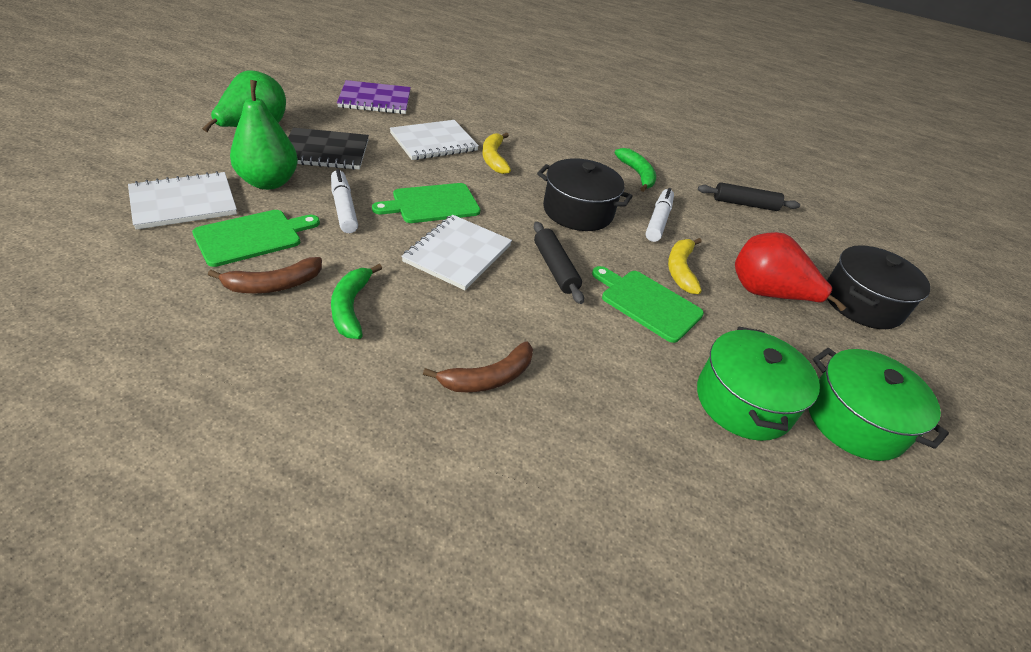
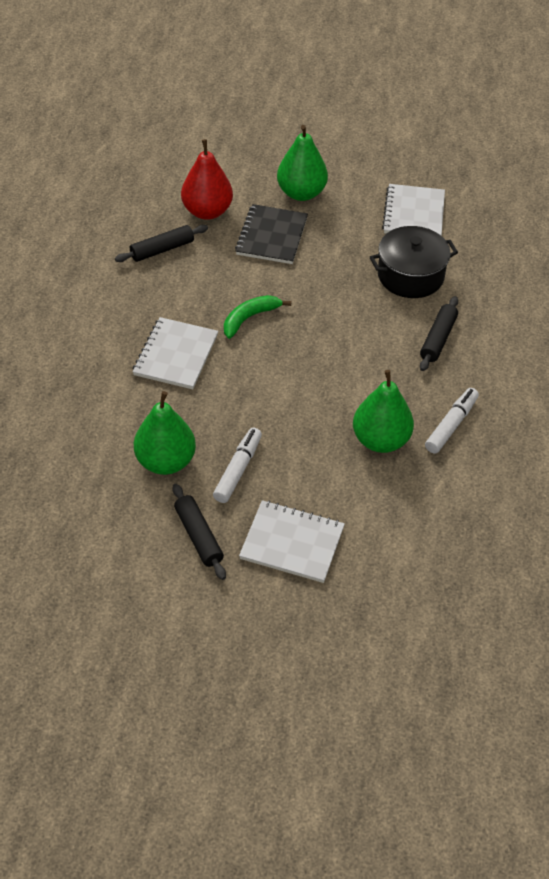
black pot: [537,158,632,231] [827,245,931,329] = 2 -> [370,226,458,298] = 1
black rolling pin: [534,222,584,304] [698,182,800,211] = 2 -> [115,225,208,262] [172,484,226,580] [420,296,458,371] = 3
brown banana: [208,257,322,293] [423,341,533,392] = 2 -> none = 0
green banana: [331,264,382,339] [615,148,656,192] = 2 -> [224,295,291,339] = 1
green cutting board: [192,210,320,267] [372,183,480,223] [592,266,704,343] = 3 -> none = 0
green pear: [202,70,286,132] [230,80,298,190] = 2 -> [134,391,196,475] [277,125,328,201] [353,370,414,453] = 3
green pot: [697,327,820,441] [808,348,949,461] = 2 -> none = 0
purple notebook: [337,80,411,114] = 1 -> none = 0
yellow banana: [482,133,511,174] [668,238,702,294] = 2 -> none = 0

